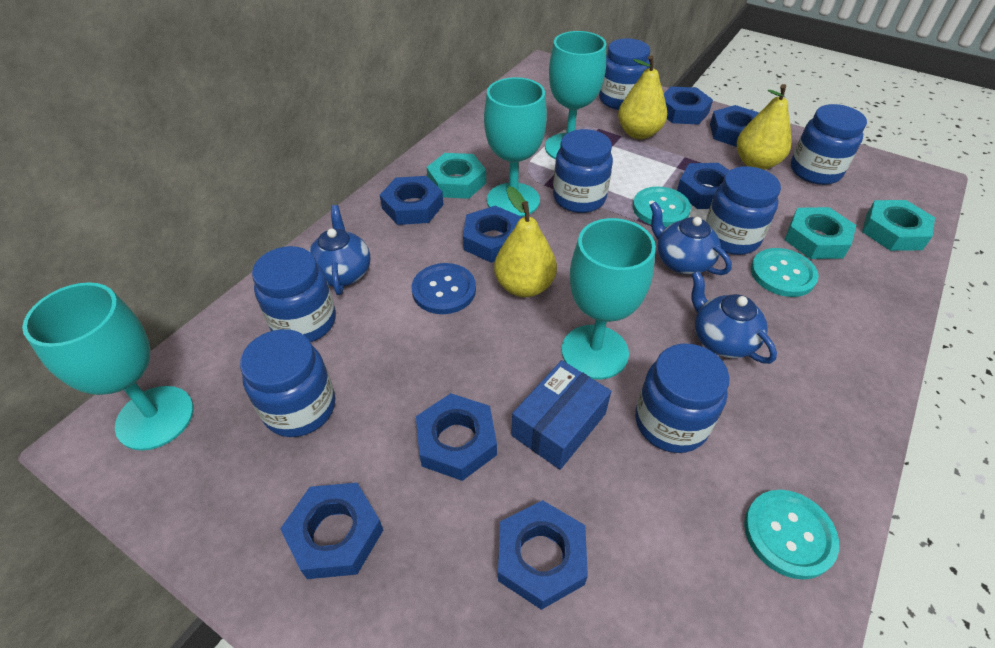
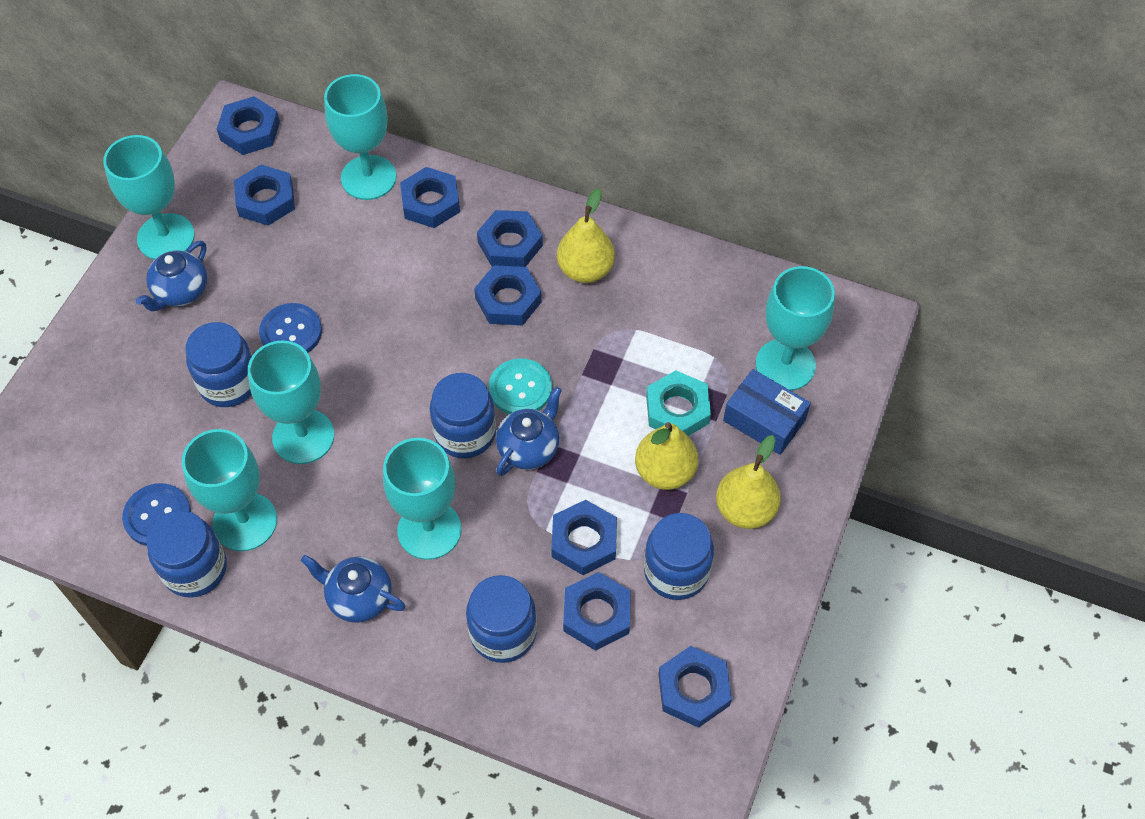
blue button: [412,263,476,314] = 1 -> [122,483,191,546] [259,303,322,353] = 2
blue jar: [240,329,335,437] [252,246,336,342] [553,129,613,213] [599,38,650,110] [635,344,730,453] [706,166,781,255] [791,104,867,185] = 7 -> [146,511,227,598] [185,322,252,407] [430,373,496,459] [466,575,537,663] [644,513,714,600] = 5
turquoise button: [633,186,691,227] [744,490,839,580] [751,248,819,297] = 3 -> [489,358,552,414] = 1
turquoise goblet: [22,282,194,450] [484,77,547,217] [545,31,606,159] [562,218,656,379] = 4 -> [103,135,195,260] [182,429,277,551] [248,340,334,464] [324,74,396,200] [383,438,461,560] [756,266,835,391] = 6
turquoise nut: [427,153,486,199] [784,207,856,259] [862,200,935,251] = 3 -> [646,370,711,436] = 1

